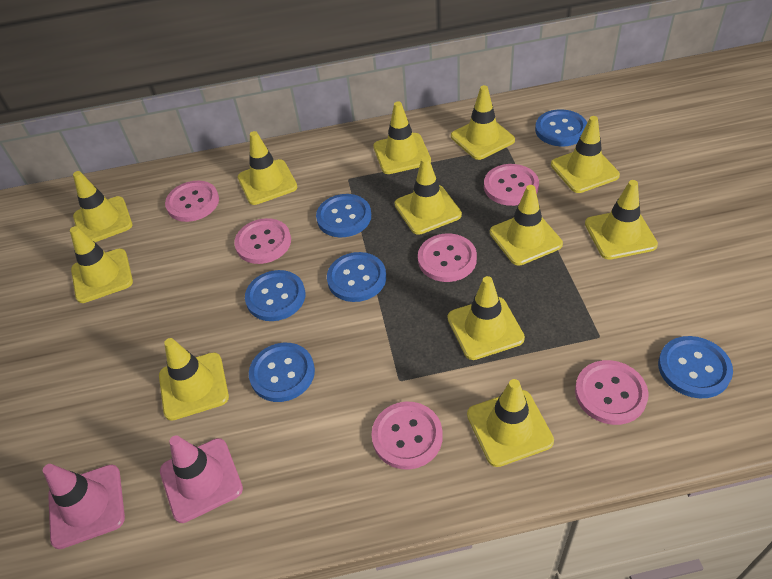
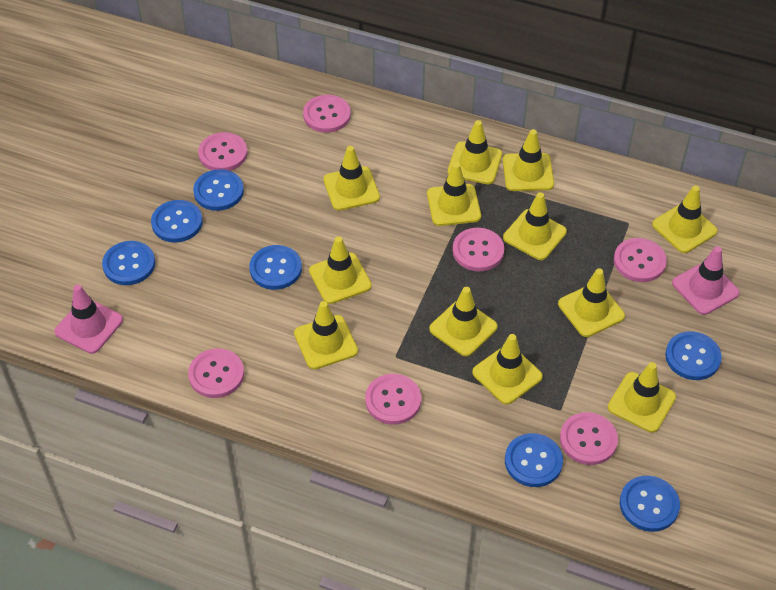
blue button: [245,270,305,321] [249,343,315,402] [316,194,371,237] [327,252,386,302] [535,109,587,146] [658,336,733,398] = 6 -> [102,241,155,285] [151,200,203,243] [193,169,244,211] [249,245,302,290] [505,433,563,487] [620,476,680,532] [665,331,722,380] = 7
pink button: [165,181,219,222] [234,218,291,264] [371,402,443,470] [418,233,477,282] [484,164,539,206] [575,360,649,425] = 6 -> [188,348,244,398] [198,132,248,171] [303,95,351,133] [365,374,421,425] [453,228,504,271] [560,412,618,465] [614,238,667,282] = 7

